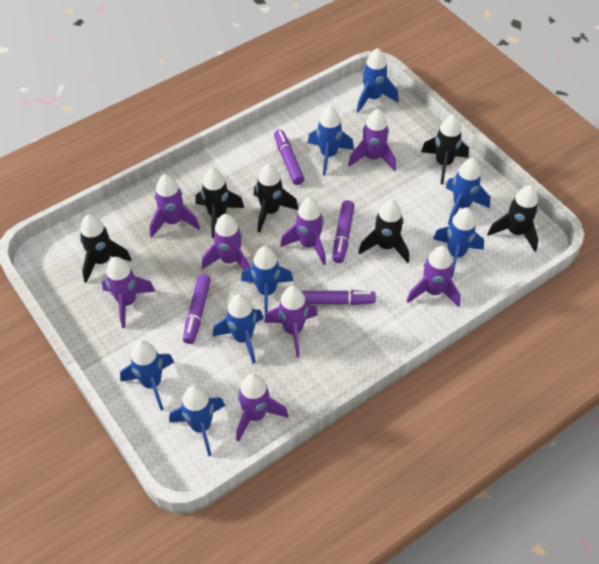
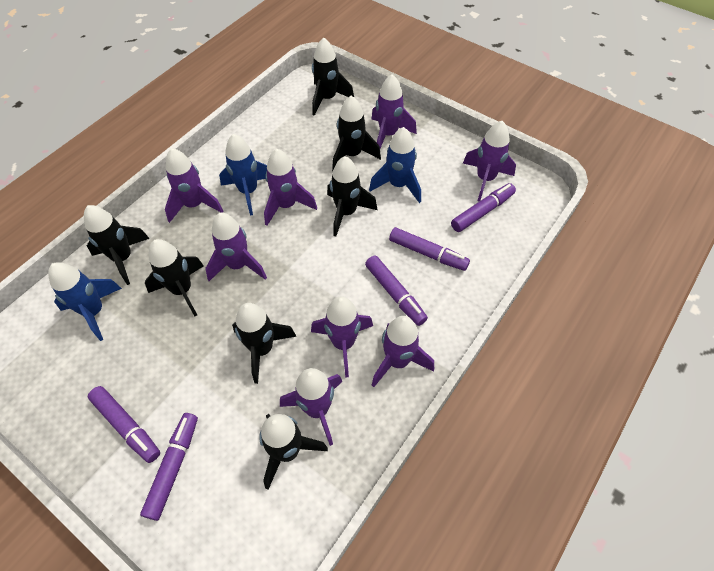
black rocket: [80,214,132,283] [196,168,244,238] [254,163,298,232] [358,199,409,263] [421,115,469,184] [488,185,538,252] = 6 -> [84,205,150,285] [145,239,204,316] [232,303,296,384] [259,414,328,490] [312,37,354,116] [327,156,377,237] [332,96,381,171] = 7
blue rocket: [120,341,174,410] [169,385,225,456] [212,294,263,364] [241,246,293,316] [308,106,354,175] [356,48,399,113] [433,208,484,278] [446,158,490,225] = 8 -> [48,262,122,341] [219,134,267,215] [369,127,421,203] = 3
purple marker: [183,274,211,344] [274,130,304,185] [301,290,376,305] [333,200,355,263] = 4 -> [88,386,160,463] [140,413,198,521] [365,256,428,326] [389,227,470,271] [451,183,516,232] = 5

